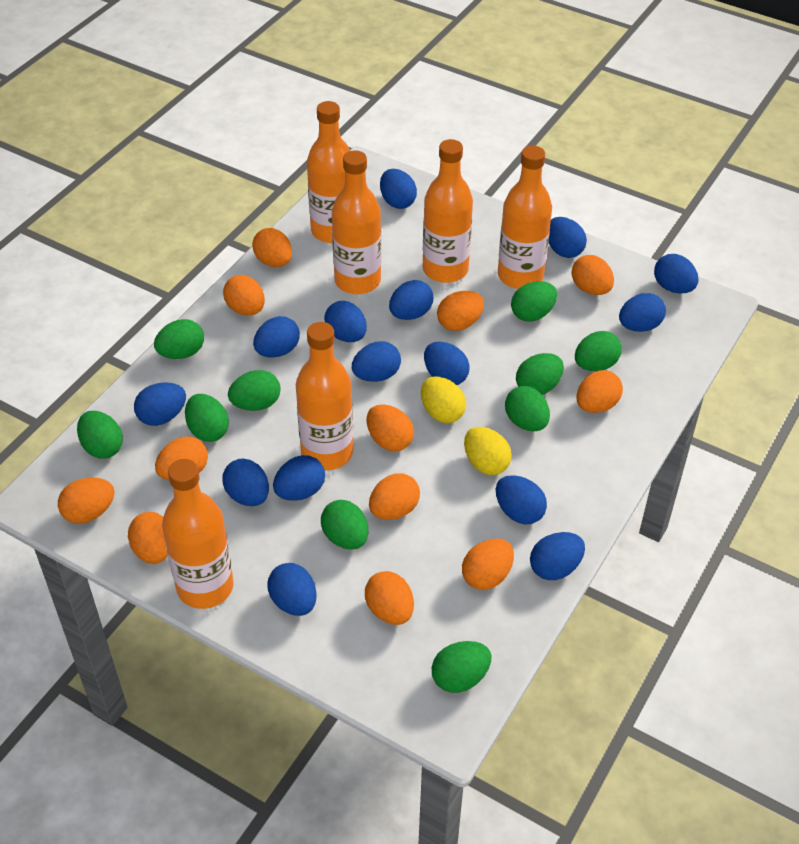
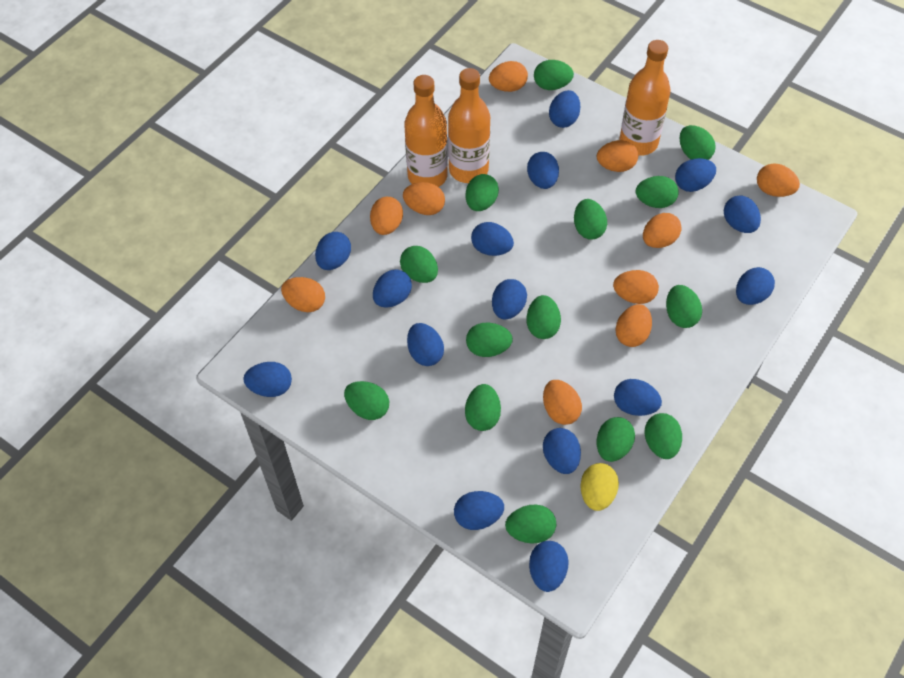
green egg: [77,411,123,459] [154,319,204,359] [185,394,229,442] [228,370,281,411] [321,500,368,550] [432,641,491,693] [505,386,550,431] [511,281,557,322] [516,353,564,395] [575,331,622,371] = 10 -> [344,381,389,420] [400,246,438,283] [465,384,501,431] [466,174,499,211] [466,323,513,357] [505,504,556,544] [527,295,561,339] [534,60,574,90] [574,199,607,240] [597,417,635,462] [636,176,679,208] [644,413,682,459] [666,285,702,328] [680,125,716,160] = 14
orange bottle: [162,459,234,609] [296,322,353,470] [307,101,350,243] [332,150,381,294] [423,139,473,283] [498,146,552,289] = 6 -> [404,75,448,187] [448,68,490,183] [619,40,671,156] = 3
orange egg: [58,477,115,524] [128,512,168,564] [155,437,208,481] [223,275,265,315] [252,228,292,267] [365,571,414,625] [367,405,414,451] [369,473,420,520] [437,291,484,331] [462,539,514,590] [572,255,614,295] [576,370,623,413] = 12 -> [281,277,325,312] [370,197,403,235] [403,182,445,215] [489,61,528,92] [543,380,582,425] [597,140,638,172] [613,270,659,304] [616,304,652,347] [643,213,681,248] [757,163,800,197] = 10
yellow egg: [421,377,466,423] [464,427,512,475] = 2 -> [580,463,619,511] = 1

